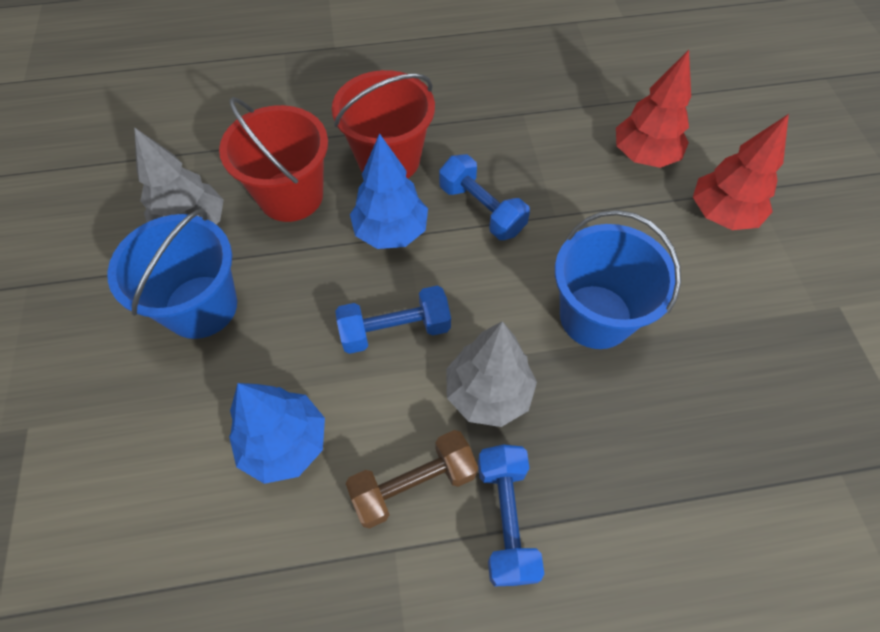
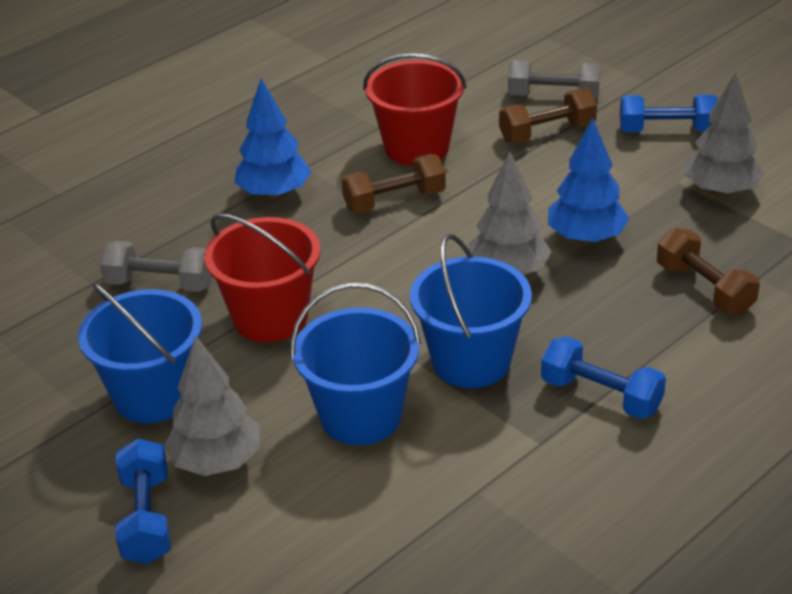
blue bucket: [107,209,237,339] [555,210,681,349] = 2 -> [78,283,202,423] [290,282,421,445] [410,234,532,388] = 3
brown dumbbell: [346,430,478,528] = 1 -> [341,154,446,214] [499,88,597,143] [657,227,760,315] = 3
grey dumbbell: none = 0 -> [100,241,212,292] [508,60,601,99] = 2
grey tree: [134,127,224,224] [446,321,537,427] = 2 -> [164,335,260,476] [469,151,552,275] [684,72,764,196] = 3
red tree: [616,50,691,168] [693,114,789,230] = 2 -> none = 0

